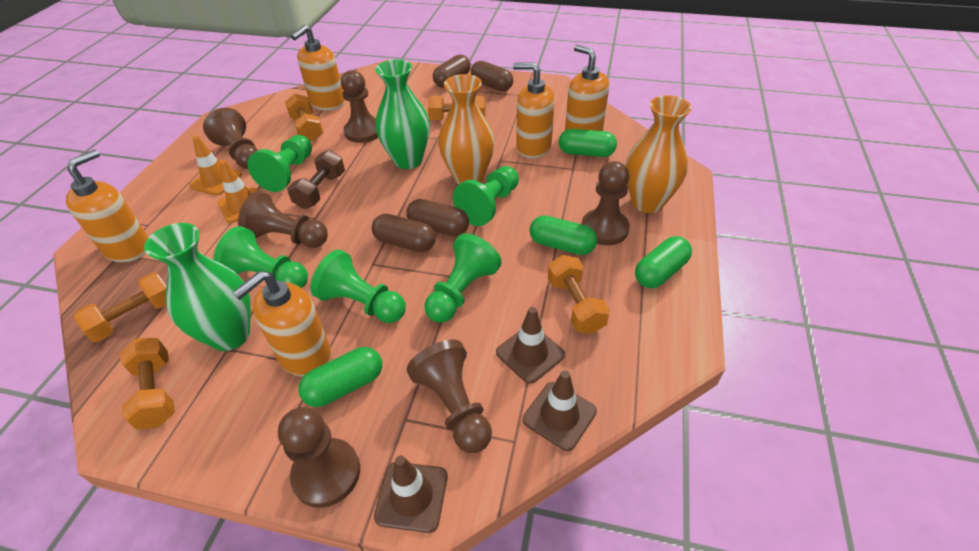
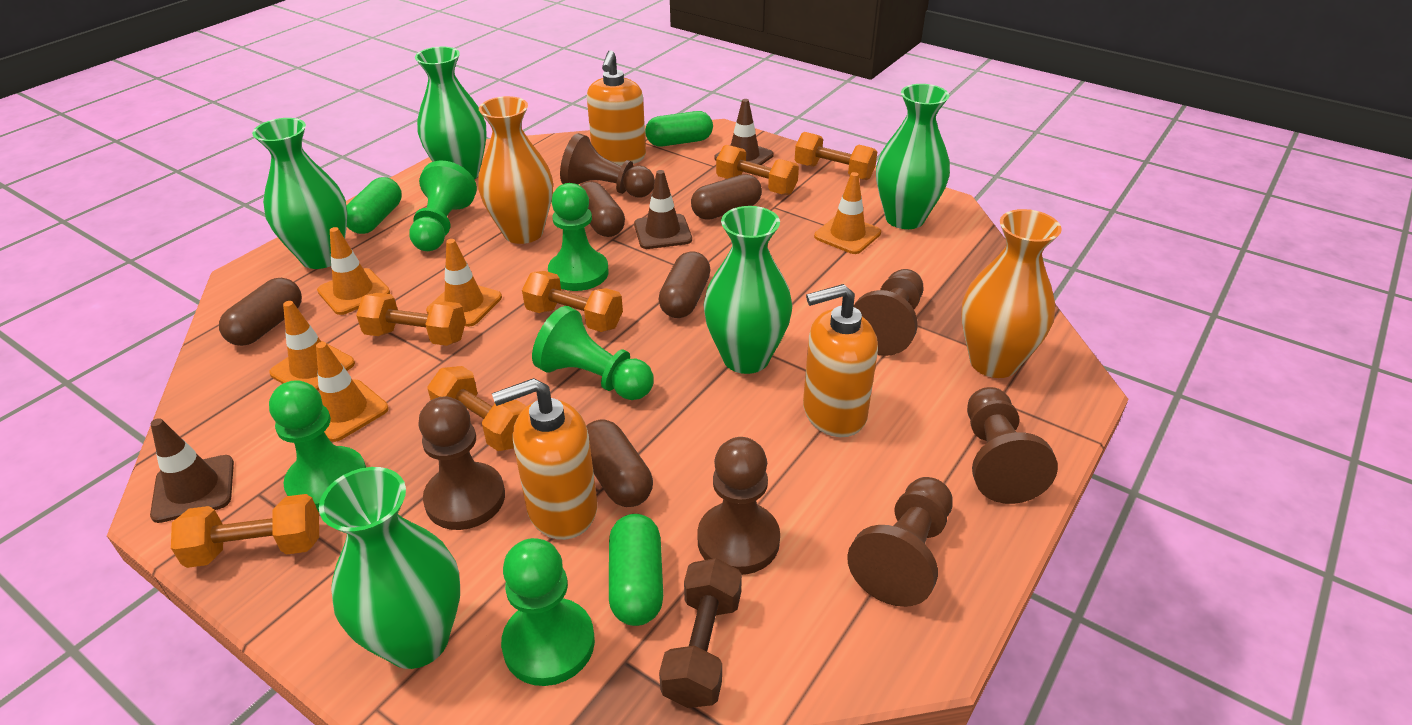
brown capsule: [372,214,436,252] [406,199,469,236] [433,54,471,88] [471,61,513,91] = 4 -> [219,278,302,346] [580,182,625,237] [586,420,653,507] [658,251,711,318] [691,174,762,220] = 5
green capsule: [298,347,382,407] [530,215,597,255] [559,129,617,157] [635,236,692,288] = 4 -> [347,177,402,234] [609,514,663,626] [645,111,713,146] = 3
green vase: [144,223,251,351] [375,60,430,169] = 2 -> [252,118,348,269] [319,467,460,669] [415,47,487,180] [704,206,792,374] [876,84,950,229] = 5
orange dumbbell: [74,273,166,342] [120,338,175,430] [285,94,323,142] [428,96,486,120] [548,255,610,334] = 5 -> [171,494,319,568] [356,293,466,346] [427,366,526,451] [522,271,623,332] [716,145,799,195] [795,132,877,180] = 6
orange soap dispenser: [66,150,149,262] [232,271,331,376] [291,25,345,111] [513,62,555,159] [565,45,610,131] = 5 -> [492,378,597,540] [587,50,646,166] [803,284,878,437] = 3
orange traffic cone: [189,136,242,195] [218,160,259,223] = 2 -> [269,301,355,391] [316,342,389,442] [317,227,390,315] [426,239,502,327] [814,172,881,254] = 5

